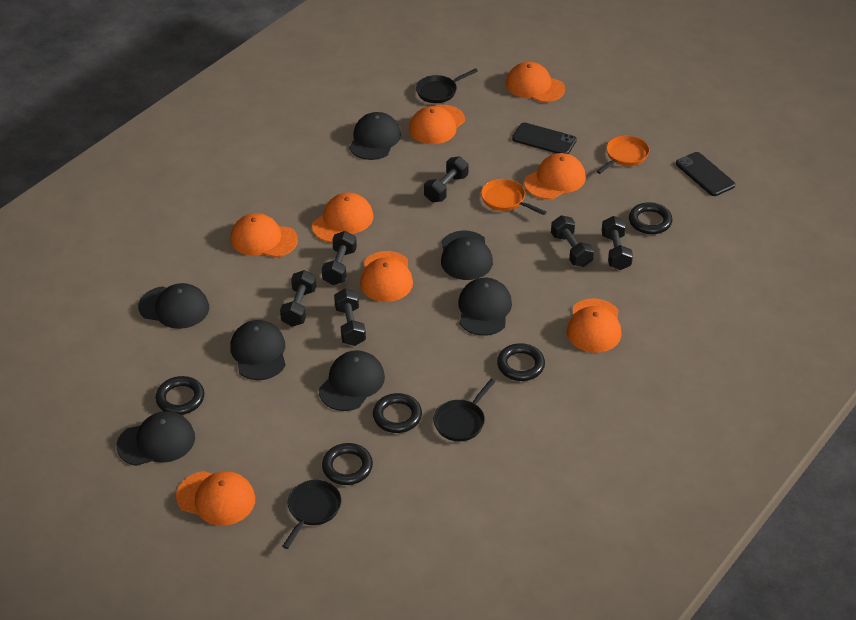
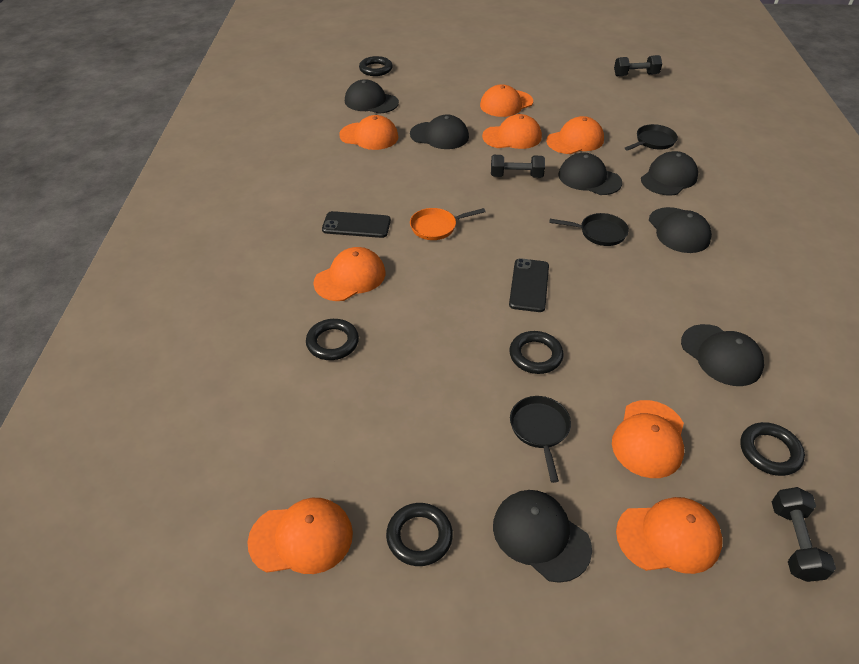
black dumbbell: [280,270,316,327] [322,231,357,285] [334,289,366,346] [424,156,468,202] [551,215,594,267] [602,216,633,270] = 6 -> [491,155,545,178] [614,55,662,76] [772,487,836,582] = 3
orange pan: [481,179,547,215] [596,135,649,174] = 2 -> [410,208,485,240] = 1

